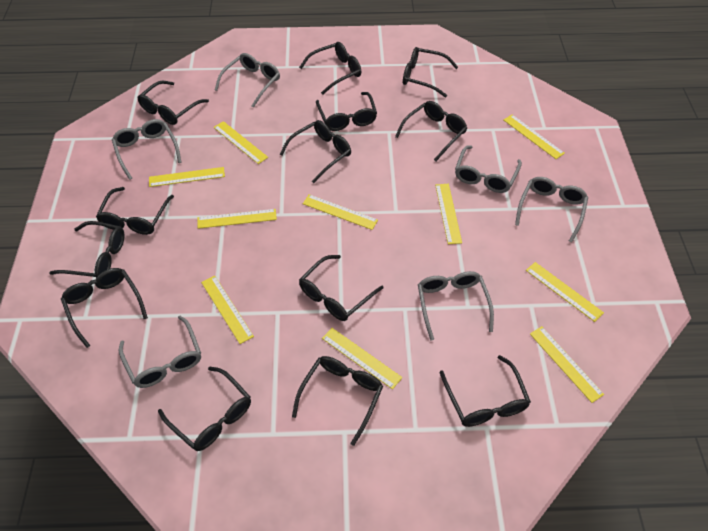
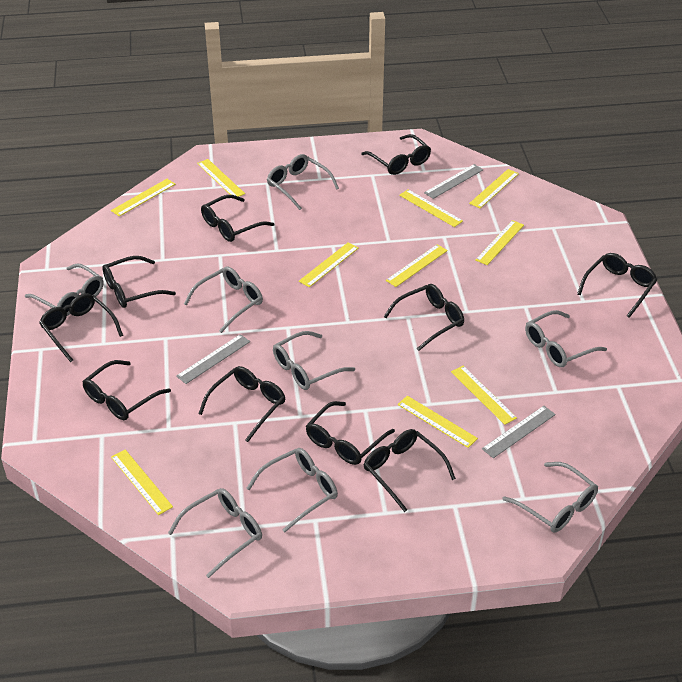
black glasses: [49,221,125,278] [61,268,148,348] [96,187,174,235] [137,81,209,125] [158,367,251,451] [279,120,351,183] [292,356,383,446] [299,42,361,95] [299,255,383,321] [316,92,377,131] [395,101,467,161] [403,47,458,97] [439,355,531,427] = 13 -> [39,293,123,362] [82,360,171,420] [102,256,176,308] [198,366,286,442] [201,195,274,242] [306,401,395,465] [361,134,431,175] [364,429,456,512] [383,284,464,351] [577,253,658,318] = 10
grey glasses: [112,119,182,180] [119,316,201,388] [215,53,280,108] [418,271,494,341] [455,145,522,193] [515,177,588,243] = 6 -> [25,263,103,316] [168,488,262,578] [184,266,263,333] [246,448,338,532] [267,154,339,210] [273,331,355,390] [502,462,598,533] [525,310,607,367] = 8
grey ruler: none = 0 -> [176,334,250,384] [424,164,483,199] [482,406,556,458] = 3

